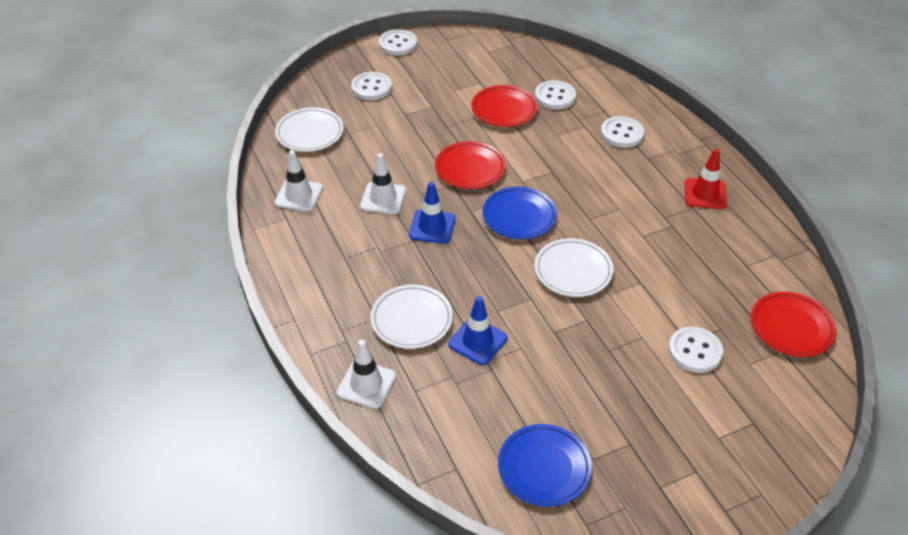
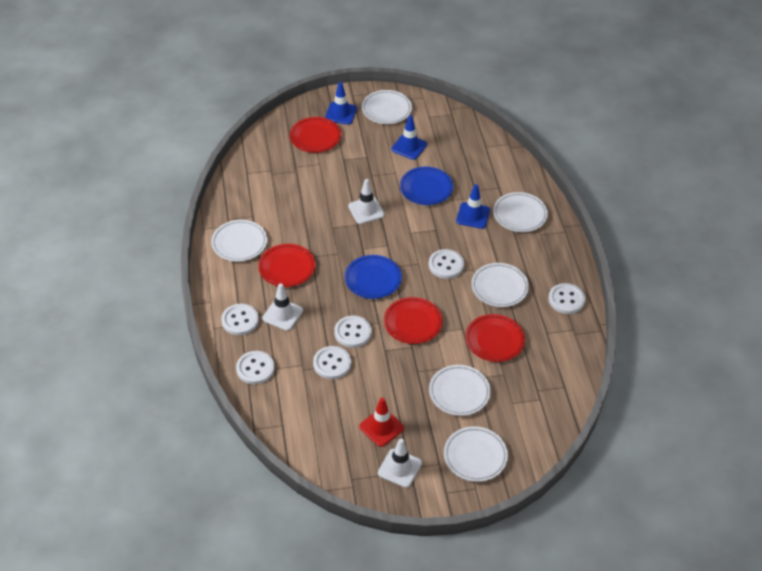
blue traffic cone: [409,182,455,244] [448,296,507,365] = 2 -> [325,82,357,125] [391,115,427,160] [456,184,490,229] = 3
red plate: [435,141,506,189] [471,85,538,127] [751,292,836,357] = 3 -> [258,244,315,287] [290,117,341,153] [384,297,443,344] [465,314,525,362] = 4
white button: [351,72,392,100] [379,29,417,55] [535,80,576,110] [601,116,644,148] [668,327,723,373] = 5 -> [221,304,259,335] [236,351,275,384] [313,346,351,379] [334,316,371,348] [428,249,464,279] [548,283,585,314] = 6
white plate: [275,107,344,152] [370,284,453,349] [534,238,613,297] = 3 -> [211,220,267,262] [362,90,412,124] [429,365,491,416] [444,426,508,482] [471,263,529,307] [493,192,548,232] = 6

